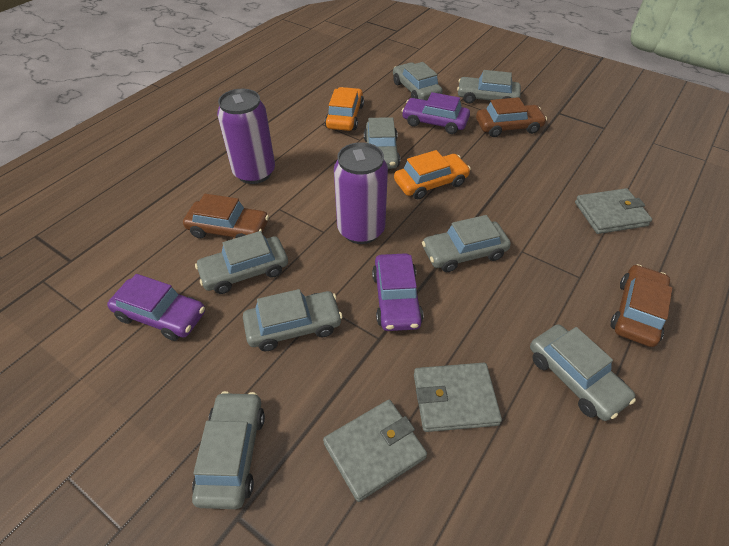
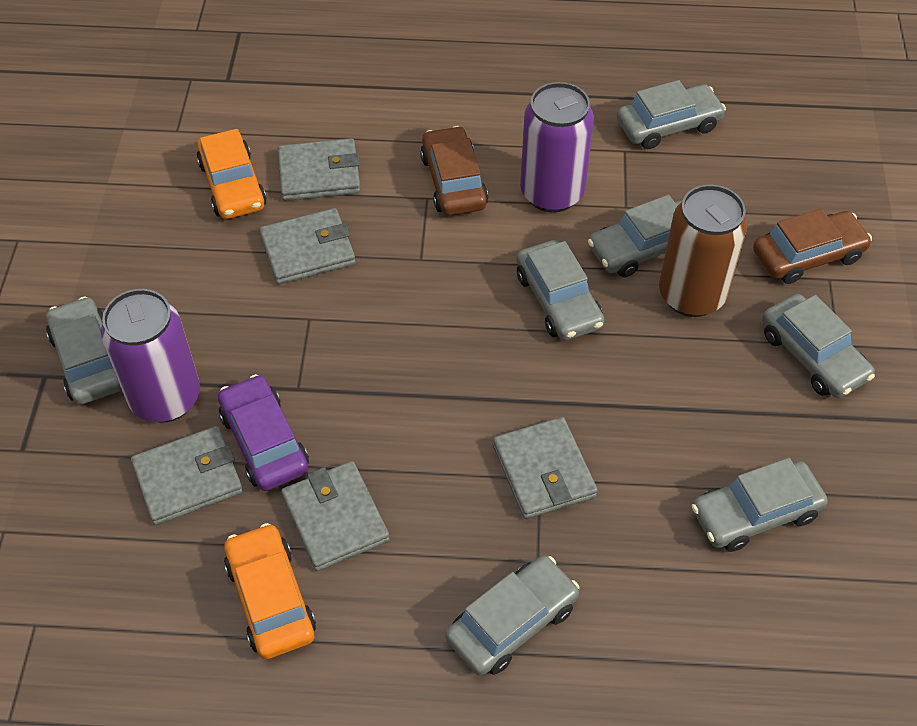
brown can: none = 0 -> [659,185,748,317] = 1
brown car: [183,194,269,238] [476,97,547,137] [611,264,672,347] = 3 -> [420,126,488,216] [753,209,872,284] = 2
grey car: [192,391,265,509] [195,231,288,294] [243,289,343,351] [364,117,400,169] [393,62,443,100] [422,215,511,272] [457,70,521,104] [530,325,636,421] = 8 -> [46,297,122,404] [445,555,579,676] [516,240,605,341] [588,195,682,277] [617,80,726,149] [692,458,828,552] [762,294,875,398] = 7
grey wallet: [323,400,427,502] [414,363,502,432] [575,188,652,234] = 3 -> [131,426,243,525] [259,208,356,285] [278,138,361,201] [281,461,390,571] [493,417,598,519] = 5
purple car: [107,274,205,341] [372,253,424,331] [402,92,470,134] = 3 -> [218,374,309,491] = 1

